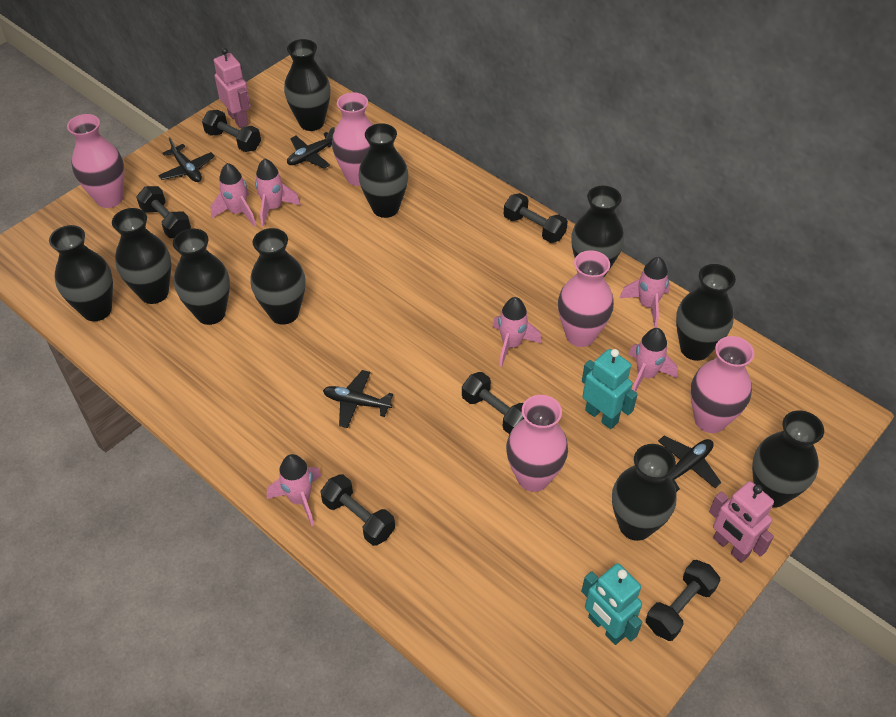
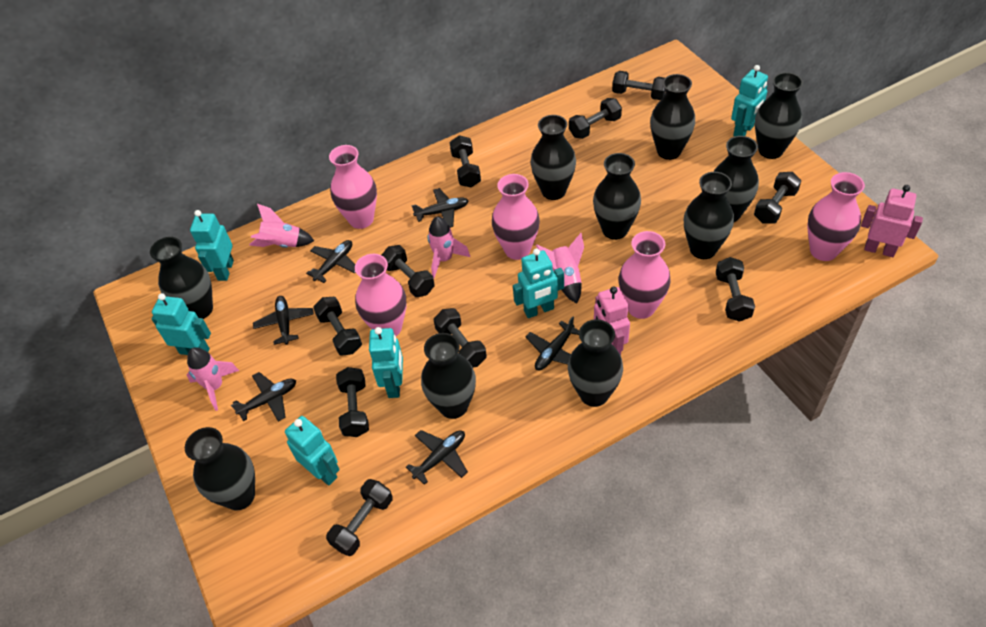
black dumbbell: [136,186,191,238] [202,110,261,152] [320,474,395,546] [462,372,524,434] [504,193,568,243] [646,560,720,641] = 6 -> [313,297,362,356] [326,479,392,556] [336,367,369,437] [382,245,435,297] [434,308,487,368] [450,135,481,187] [569,98,622,139] [612,71,666,100] [716,257,755,322] [754,172,801,224] = 10
black plane: [158,137,215,182] [287,127,335,169] [323,370,393,428] [658,436,721,492] = 4 -> [231,372,296,422] [253,296,314,345] [306,240,355,283] [406,430,468,485] [411,188,469,228] [525,316,579,370] = 6
pink rocket: [210,163,256,227] [255,159,301,227] [267,454,322,526] [492,297,542,367] [620,257,670,328] [629,328,678,392] = 6 -> [187,347,239,411] [249,204,314,248] [427,216,470,278] [536,233,584,303] = 4
turquoise robot: [581,563,642,645] [582,349,638,429] = 2 -> [151,293,211,355] [190,210,234,281] [285,416,340,486] [369,327,403,398] [513,248,564,318] [731,65,768,137] = 6

